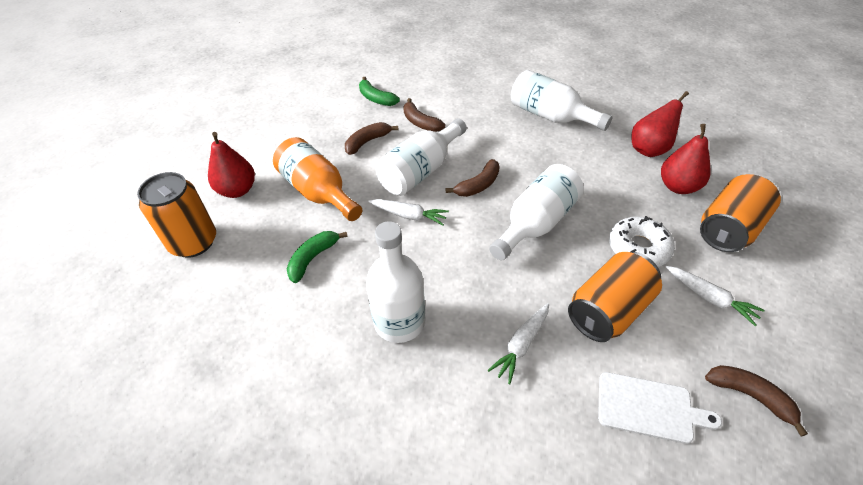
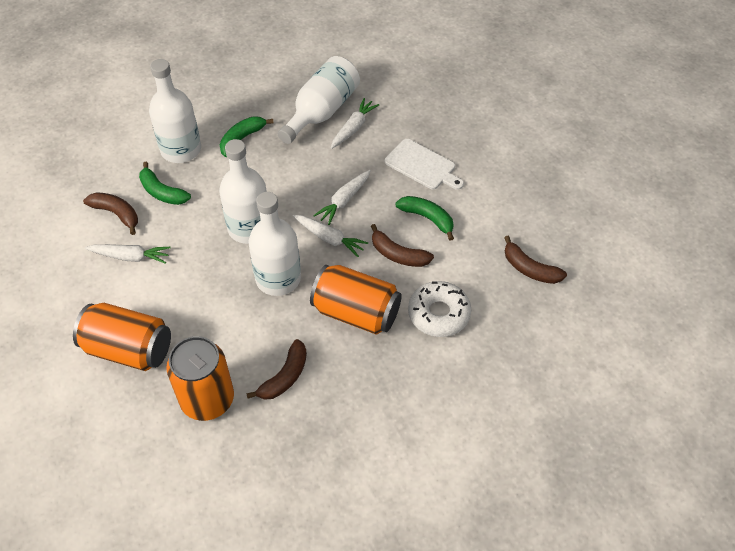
green banana: [287,231,348,283] [359,77,400,106] = 2 -> [139,162,191,205] [220,116,274,157] [395,196,454,241] = 3
orange bottle: [273,137,362,221] = 1 -> none = 0
red pear: [208,132,255,198] [631,91,689,157] [661,124,711,194] = 3 -> none = 0
white carrot: [368,199,449,225] [487,303,549,384] [665,266,765,326] = 3 -> [85,244,170,264] [293,215,368,257] [313,170,371,225] [331,98,379,149] = 4

